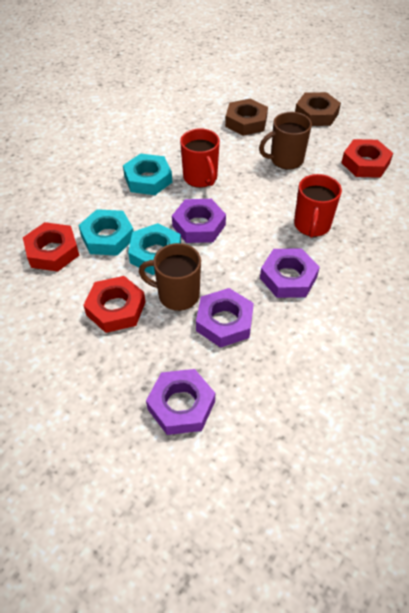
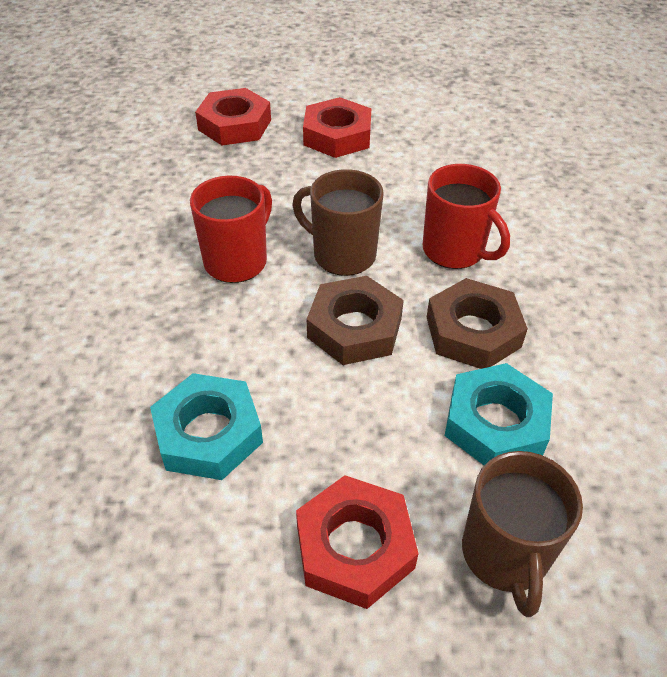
purple nut: [146,369,215,435] [172,199,226,243] [196,288,254,348] [260,248,320,298] = 4 -> none = 0
turquoise nut: [78,209,134,256] [123,153,172,195] [128,223,181,275] = 3 -> [150,373,263,480] [445,363,553,465] = 2

